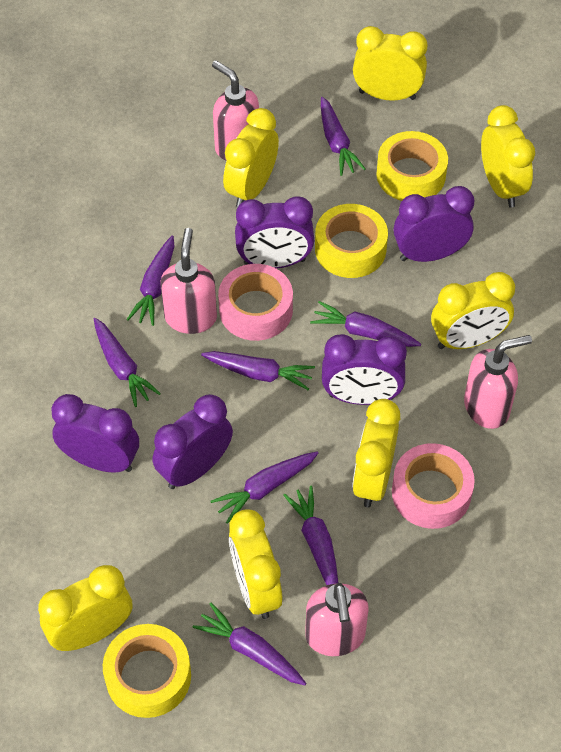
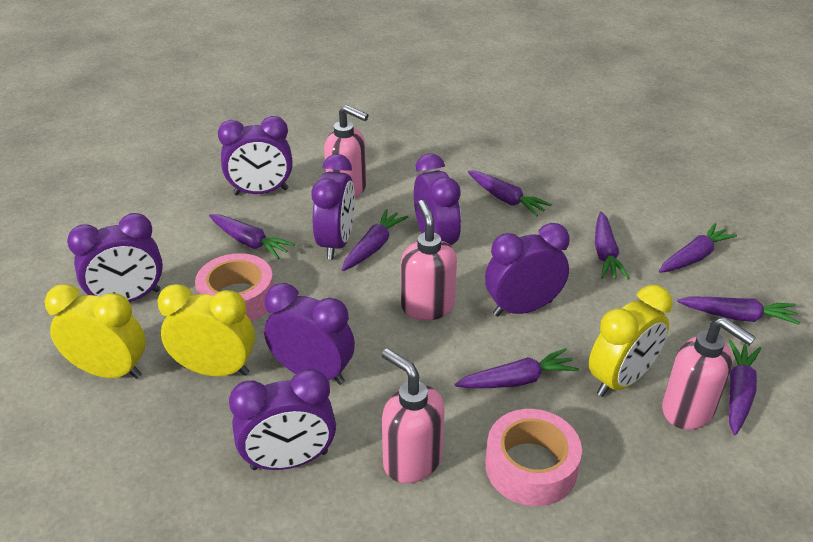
purple clock: [51,394,139,473] [153,394,233,489] [235,196,314,269] [322,334,407,405] [394,186,474,262] = 5 -> [67,213,163,302] [218,116,293,195] [229,369,336,470] [264,283,355,385] [312,154,355,260] [414,154,461,245] [485,223,569,317] = 7
yellow clock: [38,565,132,651] [223,108,279,207] [229,509,283,619] [353,26,427,101] [353,399,400,507] [431,272,515,349] [481,105,535,208] = 7 -> [44,284,146,379] [157,284,255,376] [589,285,673,397] = 3
yellow tape: [103,624,191,718] [315,204,388,278] [376,131,448,201] = 3 -> none = 0

